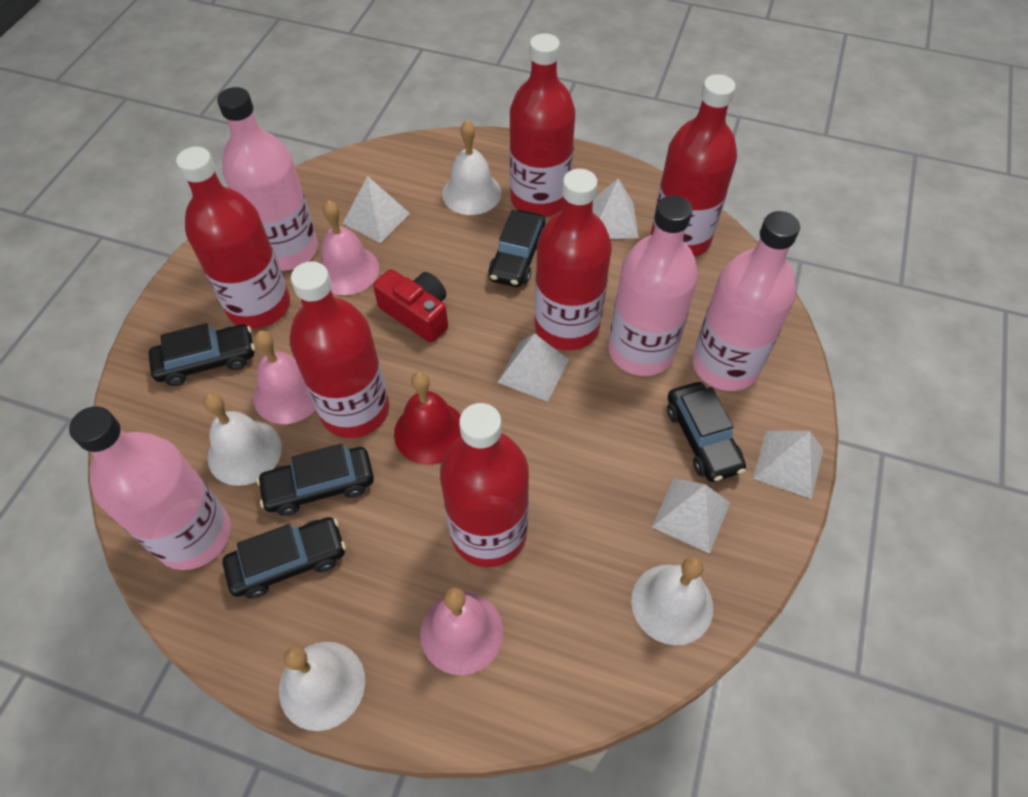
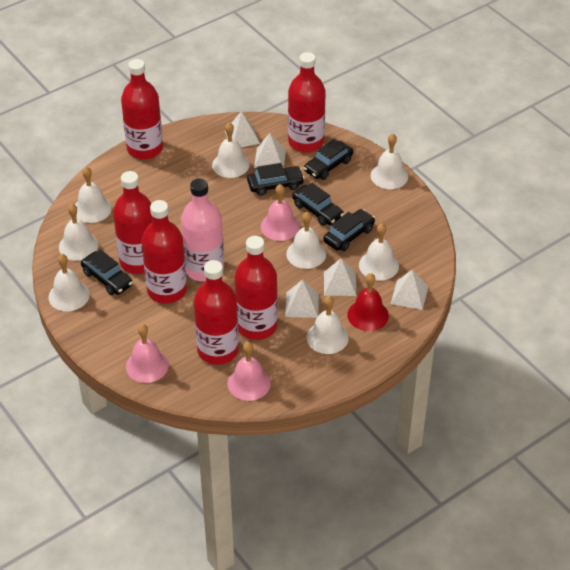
pink bottle: [69,406,231,570] [217,87,318,271] [608,195,698,376] [693,211,800,391] = 4 -> [181,178,224,282] = 1
red camera: [373,269,448,343] = 1 -> none = 0
white bell: [203,393,282,486] [279,642,365,731] [442,120,501,215] [631,557,713,645] = 4 -> [48,254,90,311] [59,204,99,261] [75,167,112,223] [212,122,250,178] [286,212,326,269] [307,296,349,354] [359,223,399,281] [371,134,408,189] = 8

